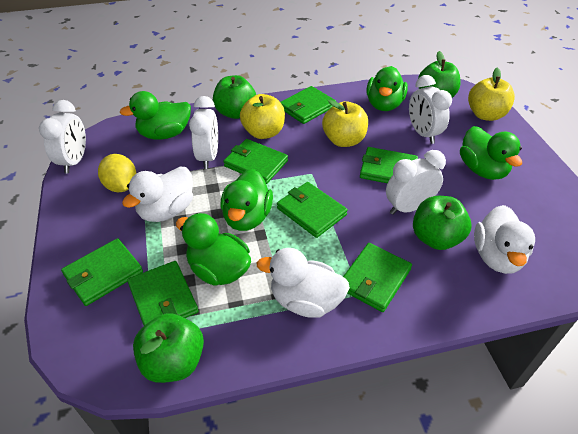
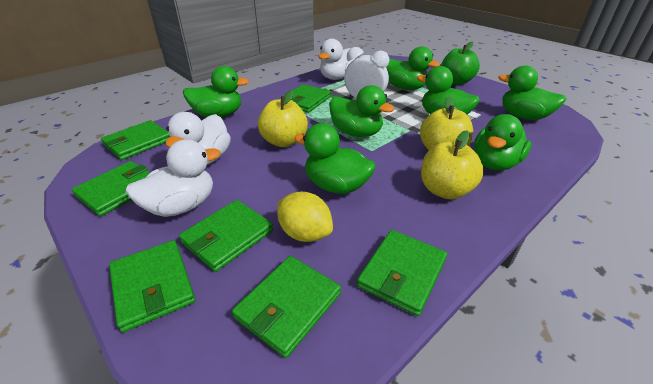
green apple: [133,313,204,383] [213,75,256,119] [413,196,471,250] [418,51,461,98] = 4 -> [441,42,480,85] = 1
green duck: [119,91,191,139] [176,213,251,286] [221,169,273,231] [366,66,408,111] [460,126,522,180] = 5 -> [183,66,249,117] [294,123,376,194] [329,85,394,137] [386,46,440,90] [417,66,480,115] [474,114,531,170] [498,66,567,120] = 7
white clock: [39,100,86,173] [189,96,218,169] [386,150,446,215] [409,75,452,144] = 4 -> [344,47,389,99] = 1

